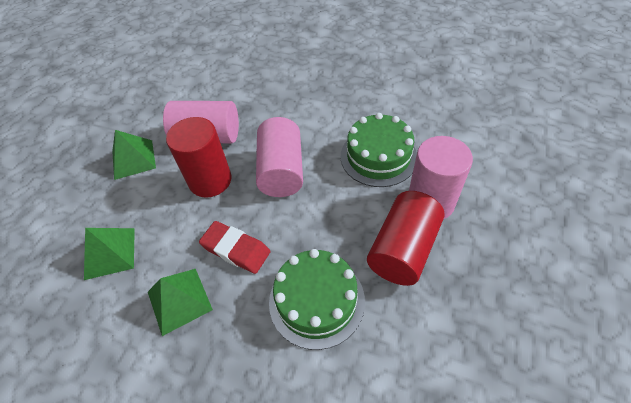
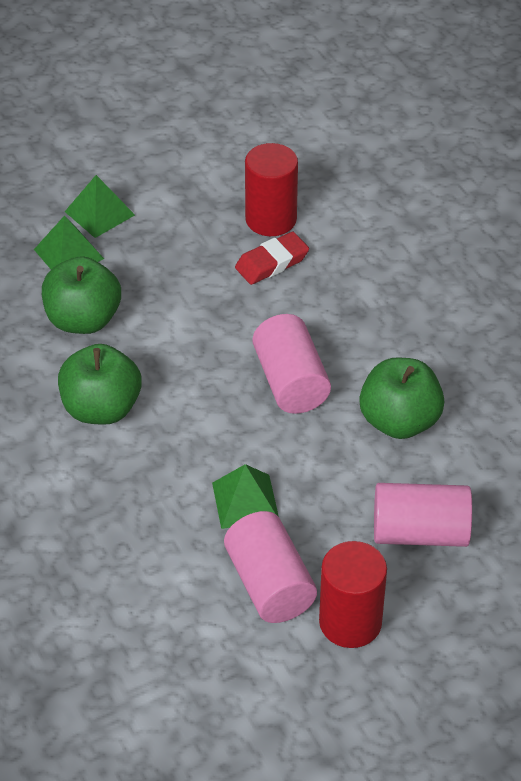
green apple: none = 0 -> [42,256,121,334] [58,344,142,425] [359,358,444,439] = 3
green cake: [269,249,365,350] [341,113,417,187] = 2 -> none = 0

